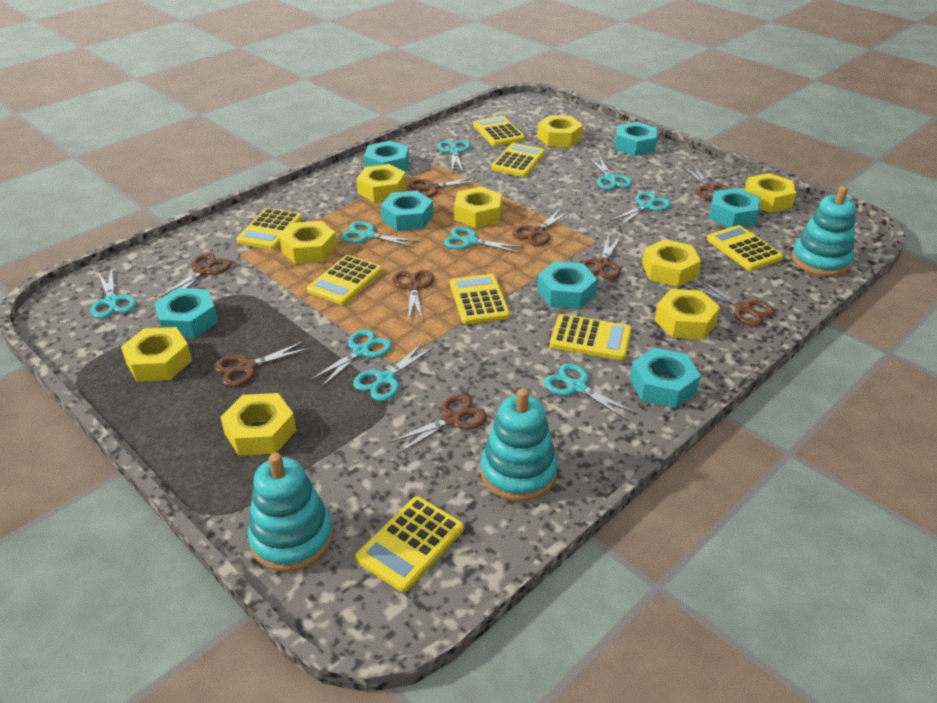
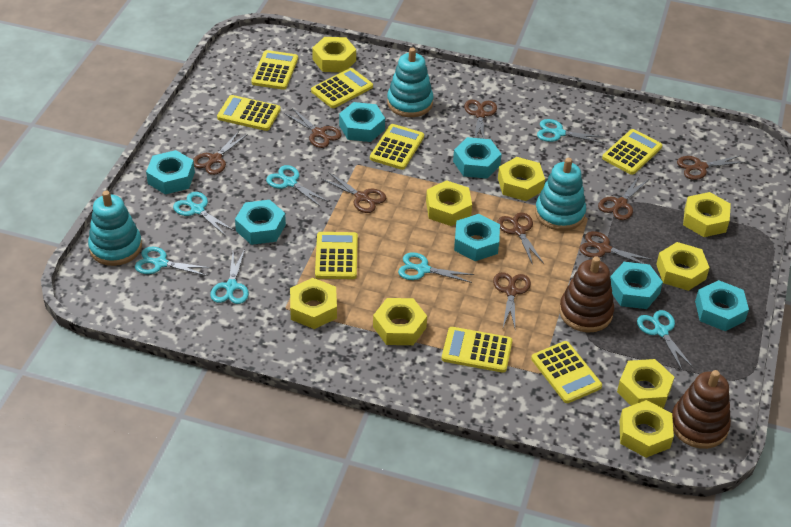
brown stacking toy: none = 0 -> [559,256,614,333] [672,370,731,449] = 2
turquoise scissors: [91,268,136,318] [309,329,392,388] [341,221,419,247] [353,342,434,401] [437,140,470,172] [444,227,524,253] [544,363,638,421] [588,156,632,190] [610,192,671,227] = 9 -> [135,247,212,276] [173,192,235,236] [210,249,249,304] [266,165,329,207] [398,252,475,283] [537,119,604,144] [637,310,693,370] = 7

